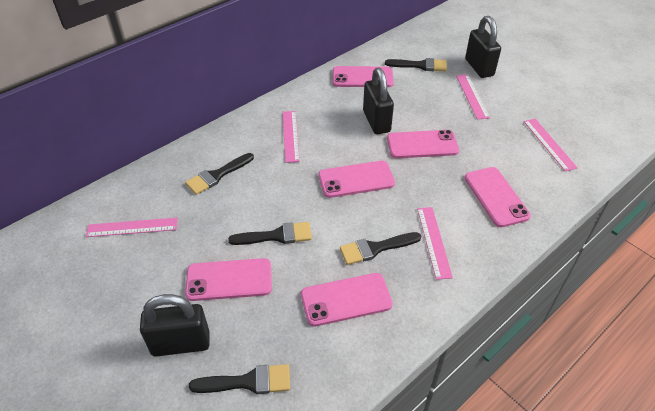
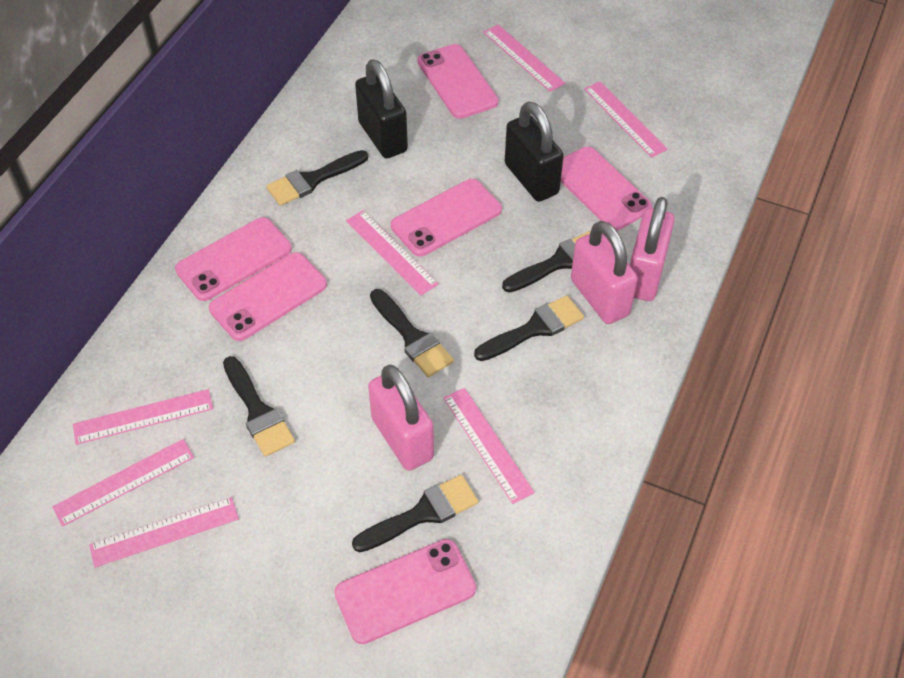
black brush: [185,153,254,195] [189,364,290,394] [228,222,312,245] [340,232,421,265] [385,58,447,71] = 5 -> [223,356,295,457] [266,150,368,206] [352,475,478,552] [370,289,454,377] [474,295,584,361] [502,231,590,293] = 6
black padlock: [140,294,210,357] [363,68,394,134] [465,16,501,78] = 3 -> [355,59,408,159] [505,101,564,202] = 2
pink padlock: none = 0 -> [368,365,434,471] [571,221,638,324] [630,197,675,301] = 3
pink ruler: [86,218,178,237] [283,111,300,163] [417,207,453,280] [456,74,490,119] [524,119,578,171] = 5 -> [52,439,194,527] [73,389,213,445] [89,497,239,568] [346,210,438,296] [444,388,535,504] [483,24,565,92] [584,82,668,158] = 7

